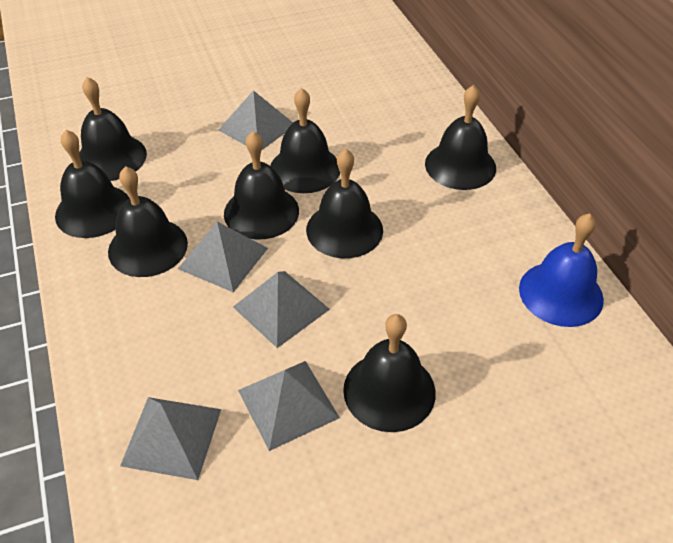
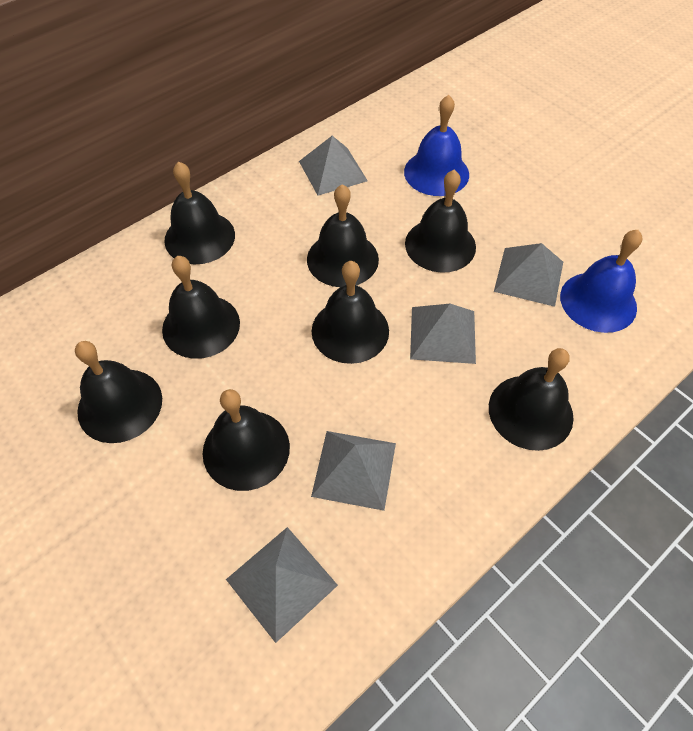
blue bell: [519,213,604,327] = 1 -> [404,95,469,196] [560,230,642,333] = 2

